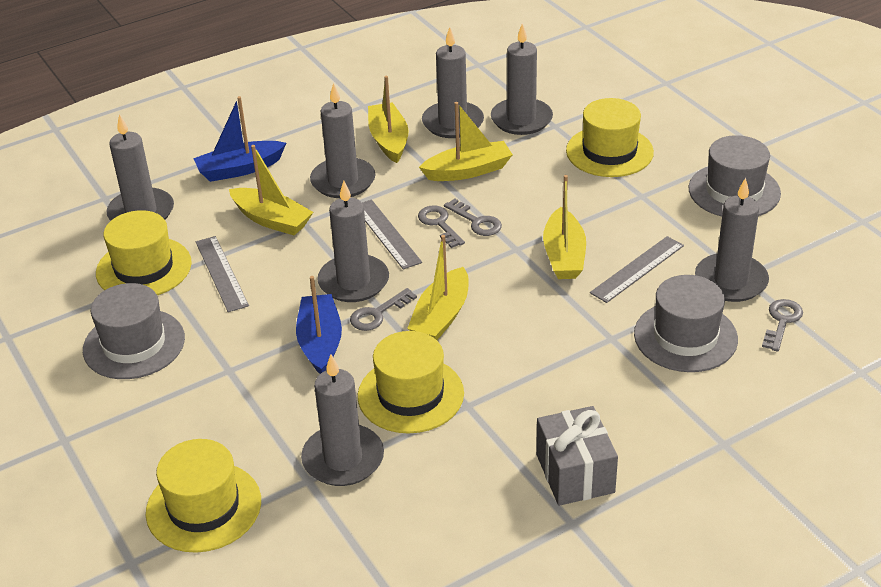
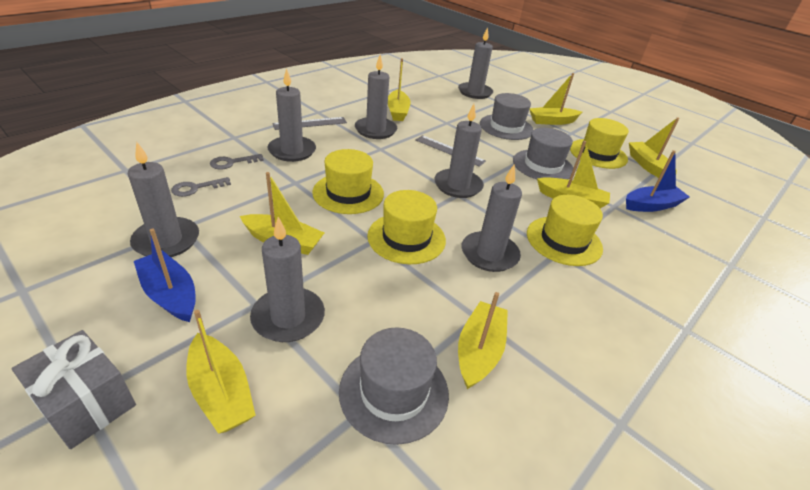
grey key: [350,288,417,331] [418,206,465,248] [444,199,502,236] [762,299,803,352] = 4 -> [171,177,231,197] [210,154,264,169] = 2
grey ruler: [196,236,249,312] [362,199,422,270] [590,236,684,303] = 3 -> [272,117,347,130] [415,135,486,167] = 2
yellow boat: [229,145,313,235] [368,76,408,163] [407,235,469,340] [419,102,513,181] [543,175,586,279] = 5 -> [186,310,256,434] [240,172,324,255] [388,58,411,121] [458,292,508,389] [529,73,582,125] [537,141,610,208] [629,117,679,178] = 7

